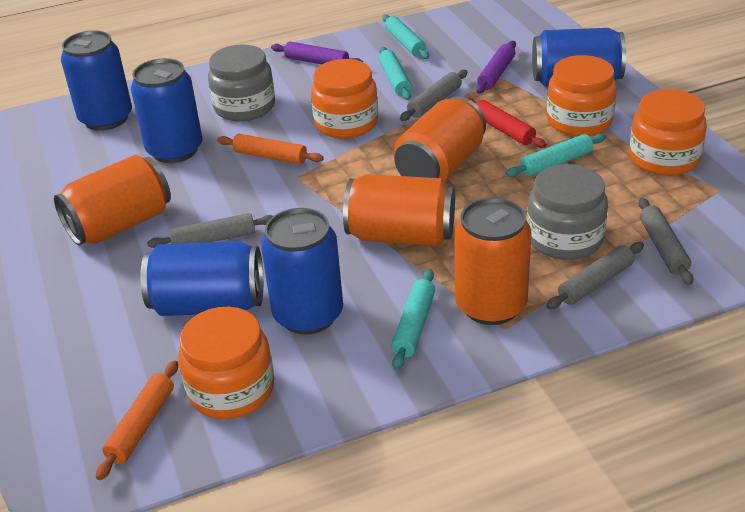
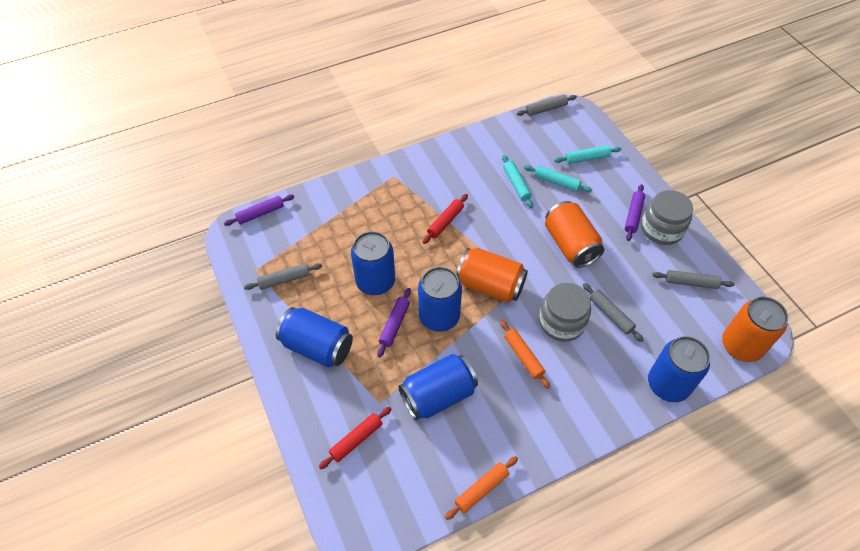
orange can: [54,155,171,246] [343,174,455,246] [394,96,486,181] [455,197,531,325] = 4 -> [456,248,528,303] [545,201,604,268] [722,297,788,362] = 3
orange jar: [178,307,274,419] [311,59,378,139] [547,55,617,136] [629,89,707,176] = 4 -> none = 0
purple rolling pin: [271,42,363,64] [476,41,516,94] = 2 -> [224,194,294,226] [377,288,411,357] [625,184,645,241] = 3
red rolling pin: [467,98,546,148] = 1 -> [319,407,391,469] [423,194,468,244] = 2
turquoise rolling pin: [379,47,412,100] [382,14,429,59] [391,269,435,371] [506,134,606,177] = 4 -> [502,155,533,208] [524,165,592,193] [554,145,621,164] = 3

